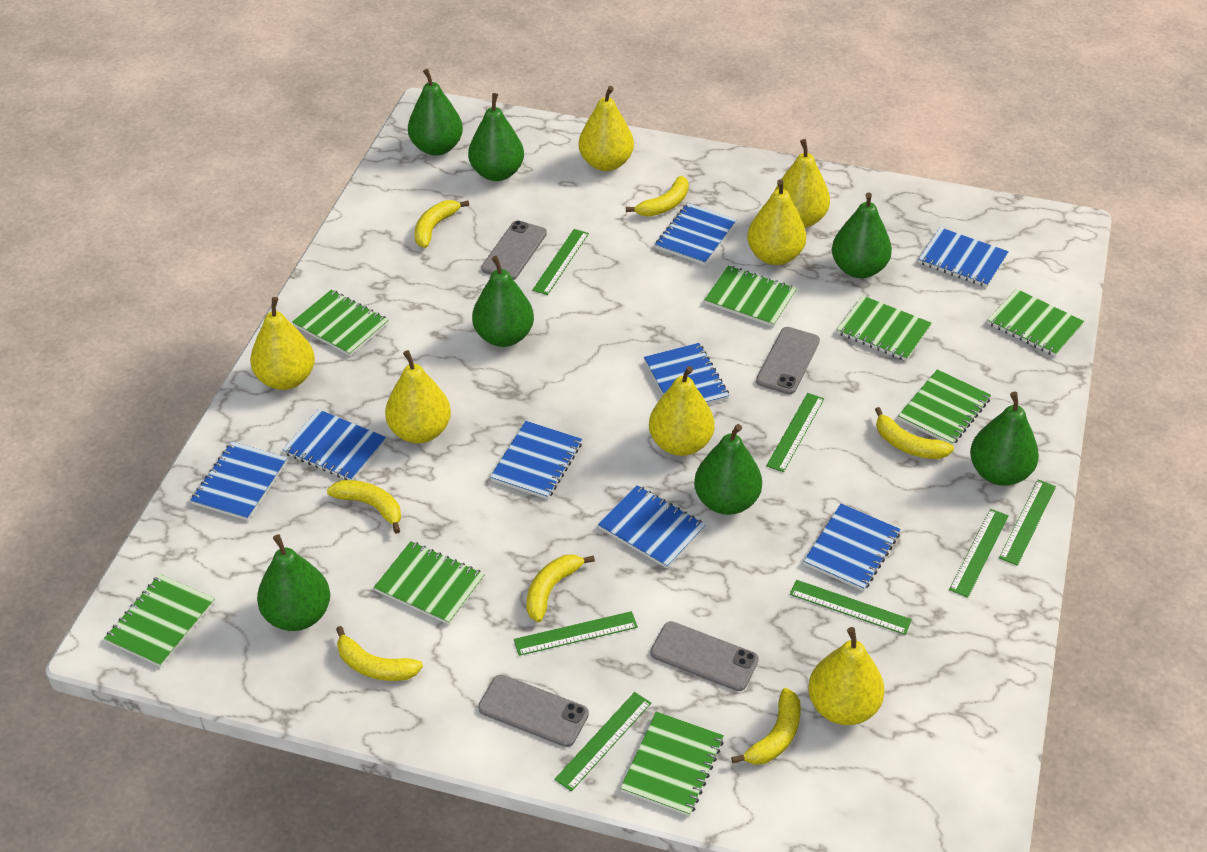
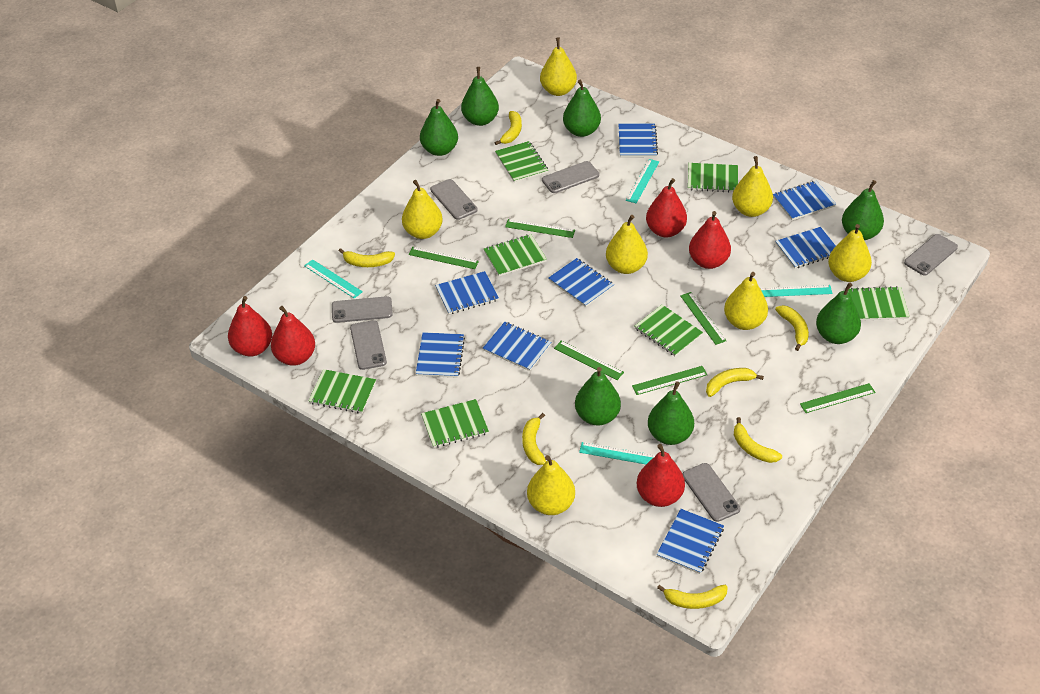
green notebook: [104,574,215,667] [292,290,389,356] [374,541,485,625] [620,712,724,816] [704,266,797,327] [837,295,932,361] [898,369,991,445] [988,289,1084,356] = 8 -> [308,369,376,413] [421,399,489,448] [484,234,547,276] [495,141,548,183] [635,305,703,356] [688,163,738,193] [848,286,910,321] = 7
green ruler: [514,611,638,656] [532,229,589,295] [555,692,651,791] [766,393,824,472] [790,580,912,635] [949,509,1009,598] [999,480,1056,566] = 7 -> [409,247,479,269] [505,219,575,238] [554,341,624,380] [632,366,707,395] [680,292,726,345] [800,383,875,413] = 6
grey phone: [478,675,589,747] [481,220,547,280] [650,621,759,691] [756,327,820,394] = 4 -> [332,296,393,323] [350,320,387,370] [430,179,478,220] [542,161,599,193] [682,463,741,522] [904,234,958,276] = 6
red pear: none = 0 -> [228,296,272,357] [271,306,315,366] [637,444,685,507] [646,178,687,237] [689,211,731,269] = 5
turquoise ruler: none = 0 -> [304,259,363,299] [579,442,656,464] [626,159,659,203] [760,285,832,297] = 4

